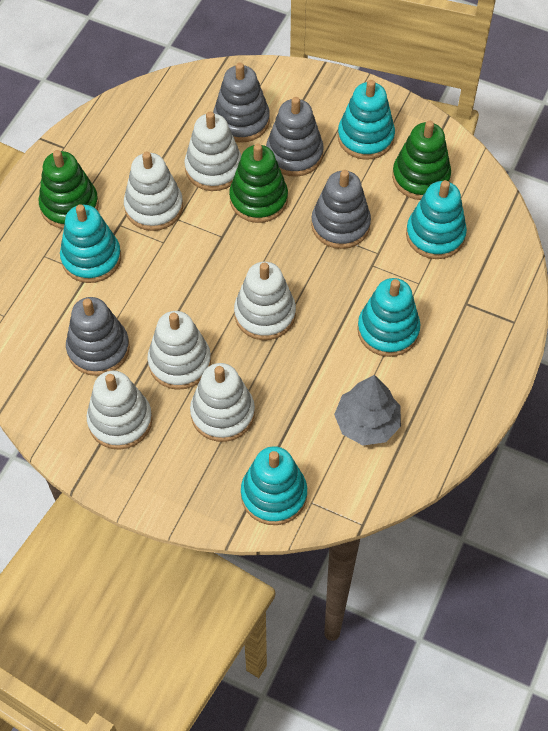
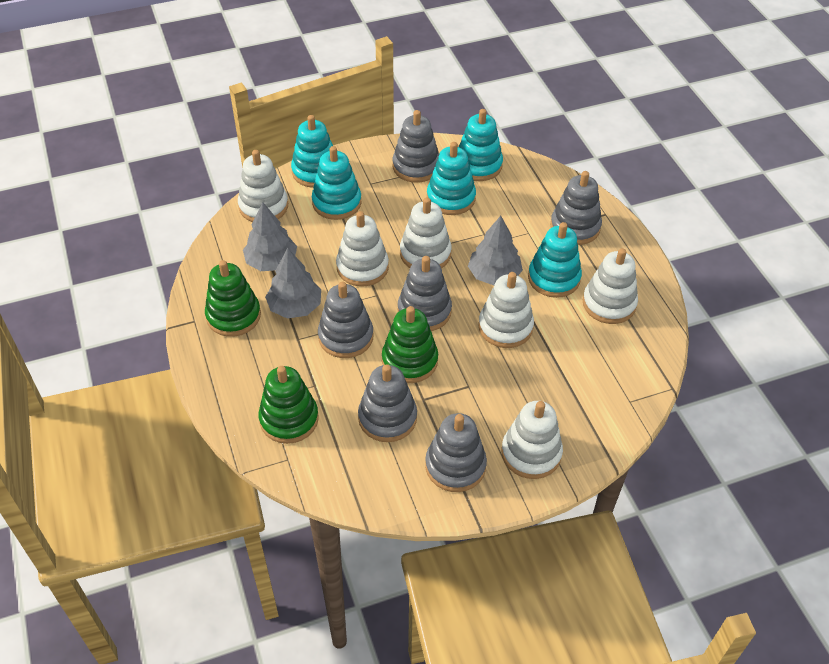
grey stacking toy: [66,297,130,376] [213,62,270,143] [266,97,324,177] [311,170,371,249] = 4 -> [318,282,374,358] [358,364,417,442] [392,110,439,183] [398,256,452,331] [425,413,487,492] [550,171,602,245] = 6
grey tree: [334,375,401,446] = 1 -> [243,202,297,271] [265,248,321,319] [468,216,523,285] = 3

